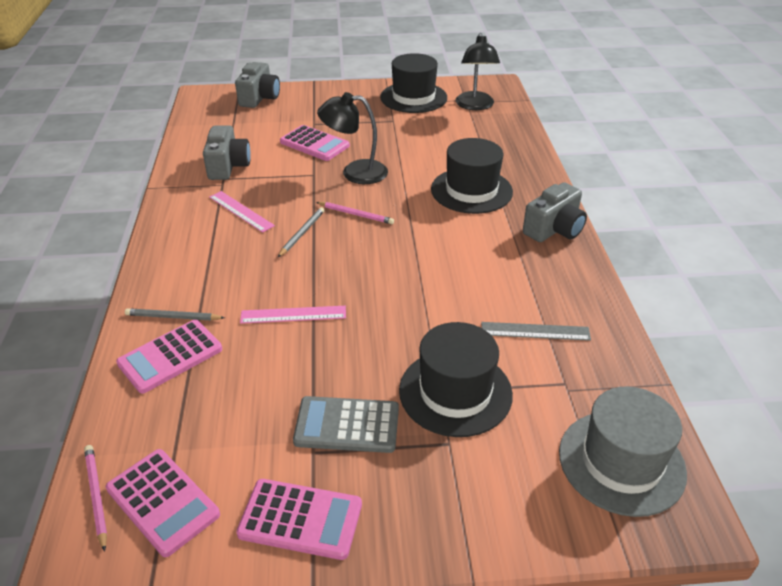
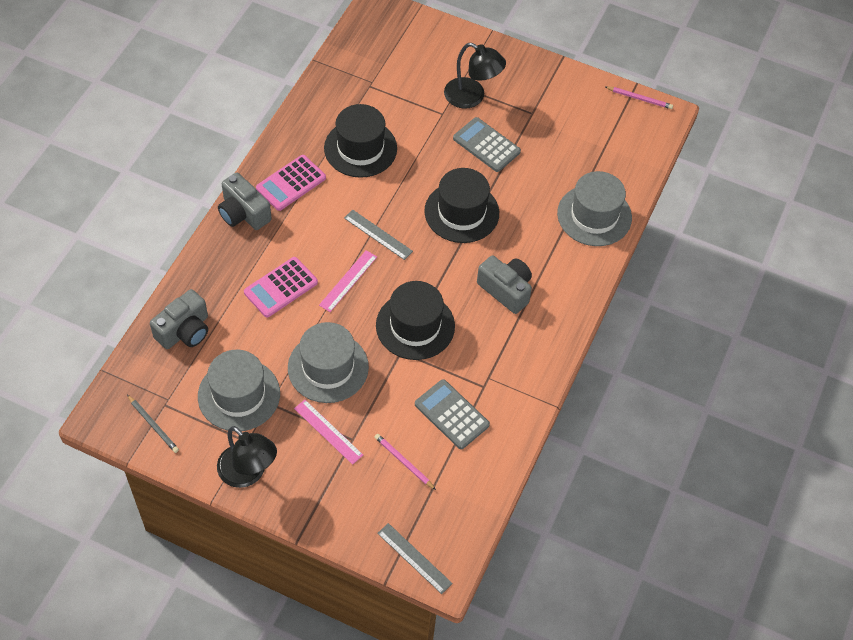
grey calculator: [293,396,399,453] = 1 -> [415,379,490,449] [453,117,521,172] = 2
grey hat: [559,386,687,517] = 1 -> [198,350,280,432] [288,322,369,403] [557,171,632,246] = 3
grey pencil: [125,308,225,320] [278,207,325,257] = 2 -> [127,395,179,453] = 1
grey ruler: [481,322,591,341] = 1 -> [344,210,413,260] [377,523,453,594] = 2
pink calculator: [106,449,220,557] [116,320,222,394] [236,479,362,560] [280,125,350,161] = 4 -> [244,257,318,317] [256,155,326,211] = 2

